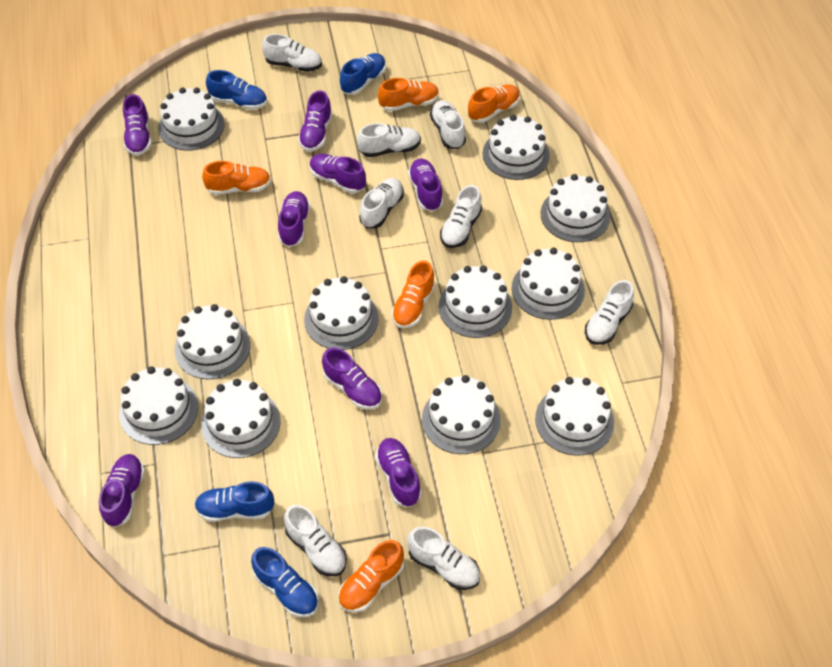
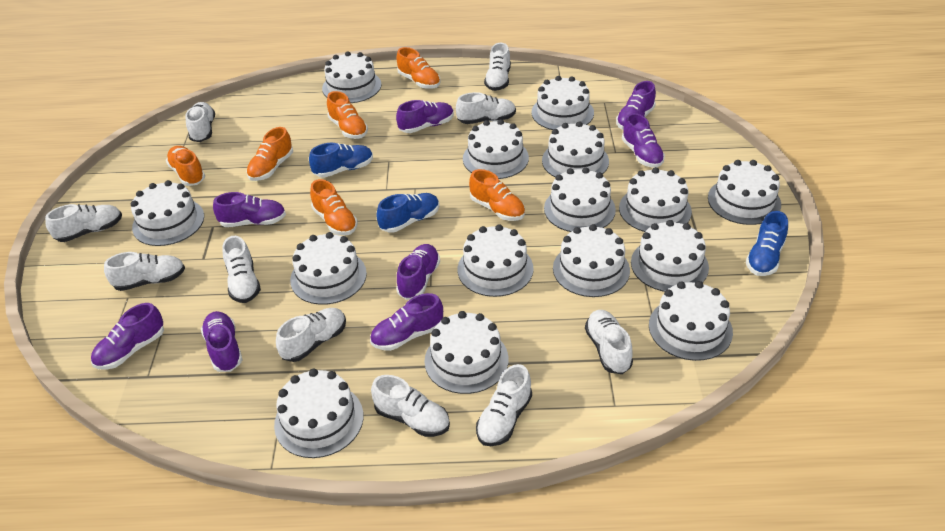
blue shoe: [194,481,274,522] [206,70,267,110] [251,547,319,617] [340,53,386,95] = 4 -> [309,143,373,178] [376,193,439,233] [746,211,788,276] = 3
orange shoe: [202,161,271,195] [338,540,404,612] [378,78,439,111] [392,261,435,328] [468,85,520,123] = 5 -> [166,146,205,186] [246,127,293,181] [310,179,358,236] [327,91,368,139] [396,47,441,89] [469,169,525,221] = 6
white cake: [119,366,198,445] [158,87,225,151] [175,304,250,379] [201,379,281,458] [304,276,379,350] [422,375,501,454] [439,266,512,338] [483,115,550,180] [512,248,585,320] [535,377,614,456] [540,174,610,242] = 11 -> [131,180,204,246] [274,368,363,458] [290,232,367,305] [322,51,381,103] [424,311,508,394] [457,224,534,297] [463,119,529,179] [531,76,594,130] [542,121,609,177] [544,167,616,232] [553,224,630,297] [619,167,692,232] [631,220,709,292] [649,281,733,361] [708,160,781,225] = 15
white shoe: [262,34,322,72] [284,505,347,576] [357,123,421,157] [359,178,404,228] [407,527,480,590] [430,100,466,149] [440,185,482,248] [585,280,634,345] = 8 -> [45,204,122,242] [104,252,185,291] [185,102,215,142] [223,236,261,303] [276,308,346,362] [371,375,450,437] [456,92,516,124] [476,364,532,446] [484,43,511,91] [585,310,633,374] = 10

